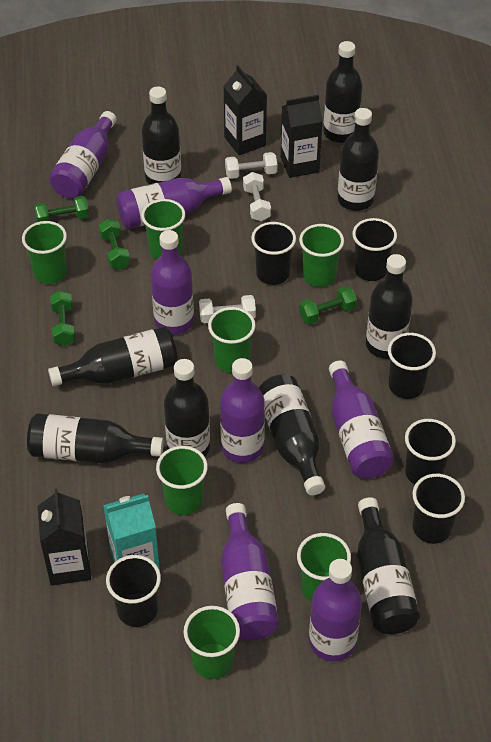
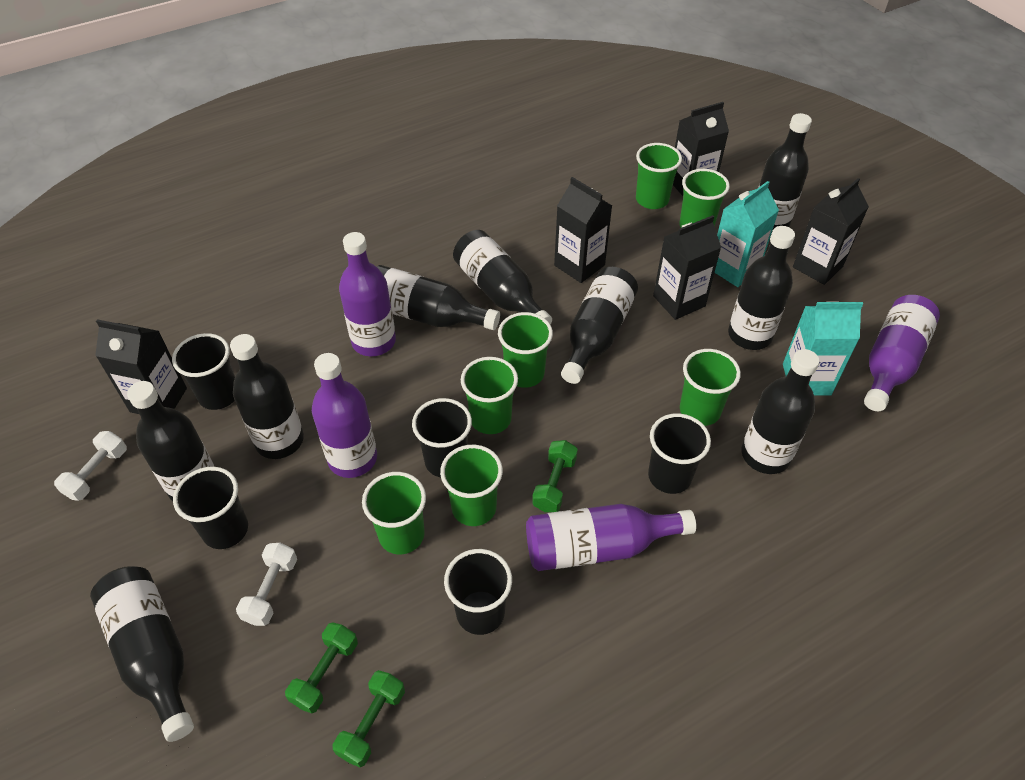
black carton: [38,488,91,586] [223,65,267,155] [281,95,323,178] = 3 -> [95,319,187,414] [554,177,612,283] [653,215,722,320] [673,102,729,196] [793,178,869,285] = 5
black cup: [106,555,161,627] [251,222,296,285] [352,218,397,281] [388,333,436,399] [405,419,456,484] [412,474,465,544] = 6 -> [172,333,235,410] [173,467,248,549] [412,398,472,477] [444,549,512,635] [648,413,711,494] = 5
green dumbbell: [34,196,89,222] [50,291,75,346] [99,219,130,270] [299,286,357,324] = 4 -> [285,622,358,713] [332,670,405,767] [532,440,578,512] = 3
purple bottle: [49,111,116,199] [116,177,232,229] [151,230,194,334] [220,358,265,463] [221,503,279,641] [309,559,362,662] [329,361,394,478] = 7 -> [312,353,377,478] [339,232,396,356] [526,504,696,571] [864,295,940,411] = 4
turquoise carton: [103,494,160,570] = 1 -> [714,181,779,287] [783,301,863,395] = 2
white dumbbell: [199,295,256,323] [225,152,277,179] [243,172,271,221] = 3 -> [54,431,127,501] [236,543,297,626] = 2

